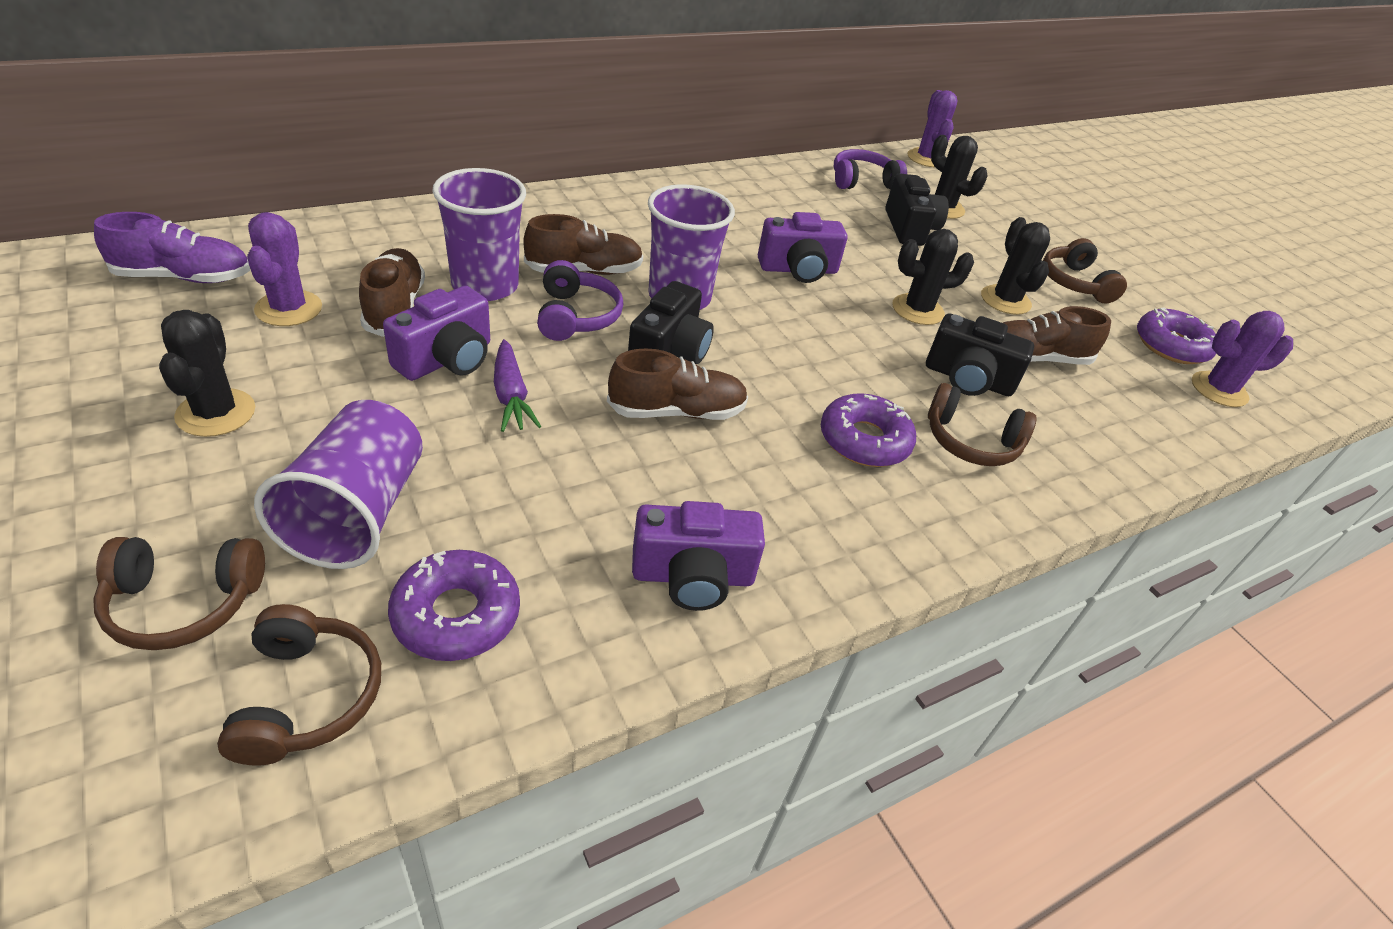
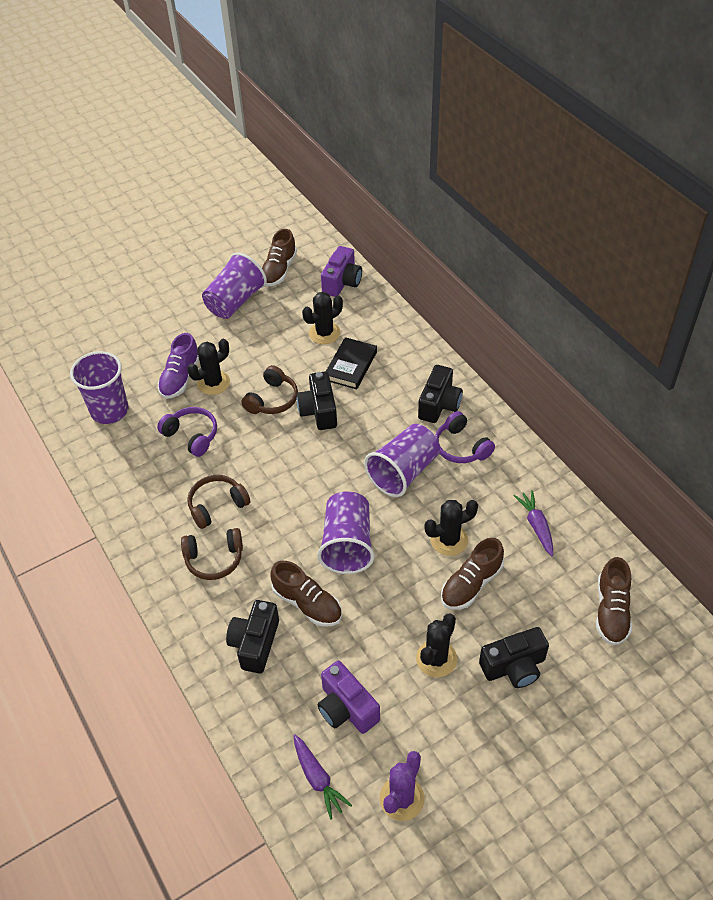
black book: none = 0 -> [326,337,377,389] = 1
black camera: [628,281,714,364] [885,174,949,246] [926,313,1034,396] = 3 -> [226,600,279,673] [297,372,337,430] [418,365,463,423] [479,627,549,688] = 4
brown headphones: [93,537,265,650] [217,604,381,765] [928,383,1036,466] [1043,238,1127,304] = 4 -> [181,528,243,580] [187,475,250,529] [241,365,298,414] = 3
purple cactus: [247,212,322,326] [908,90,958,167] [1192,311,1293,407] = 3 -> [379,751,425,821] = 1
purple camera: [383,286,490,381] [632,501,765,611] [758,212,847,283] = 3 -> [318,661,380,734] [321,246,362,297] = 2
purple carrot: [494,339,541,432] = 1 -> [293,734,352,820] [514,490,553,556] = 2
purple cup: [254,400,423,569] [432,168,526,301] [648,184,735,310] = 3 -> [70,351,129,424] [202,253,267,319] [317,491,374,574] [364,424,440,497] = 4
purple donut: [388,550,520,661] [821,393,916,467] [1137,307,1217,364] = 3 -> none = 0

